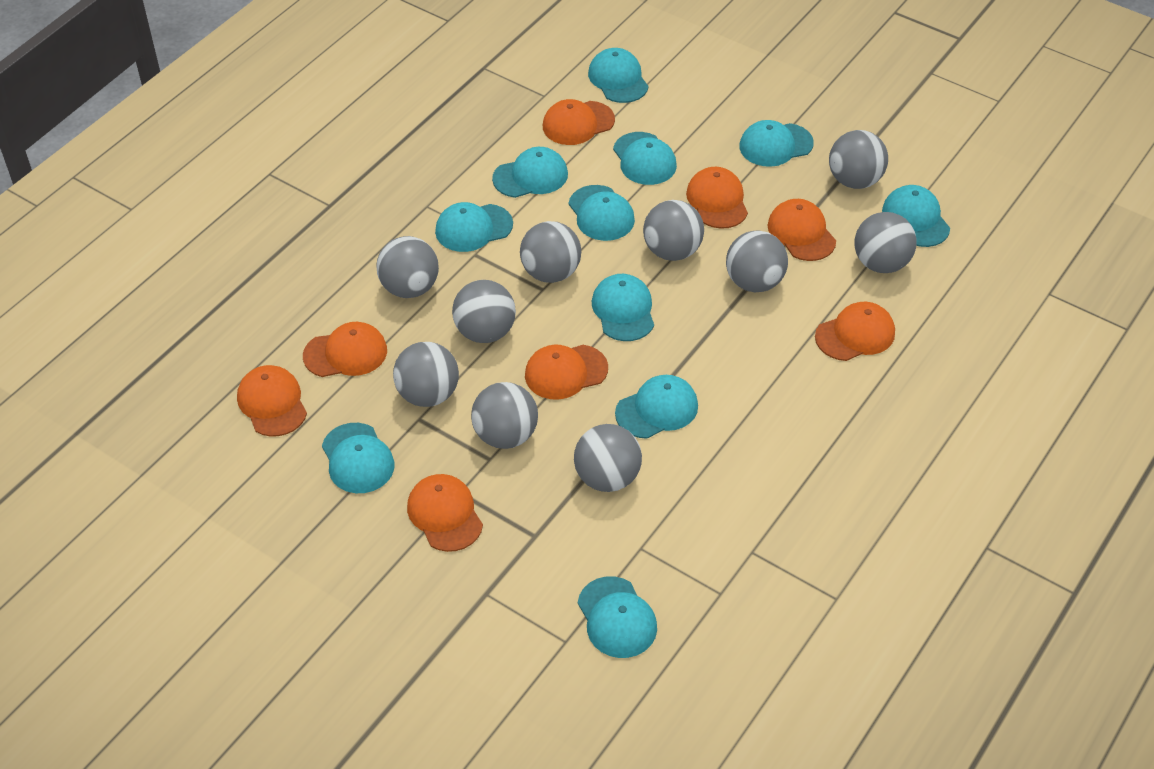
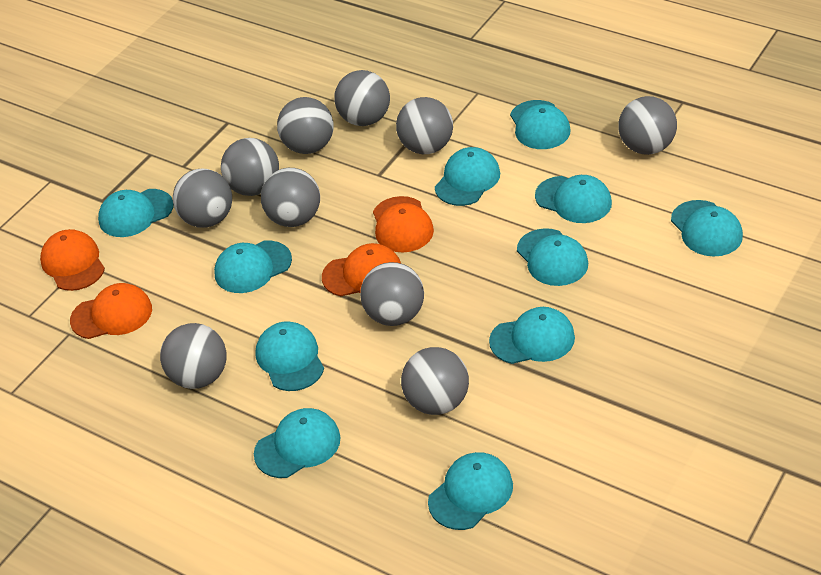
orange cap: [237,365,307,437] [303,322,387,377] [407,474,483,552] [525,345,608,400] [543,99,615,145] [686,167,748,229] [768,199,836,261] [815,302,895,361] = 8 -> [40,229,105,291] [70,283,152,339] [322,243,401,296] [373,196,434,252] = 4

